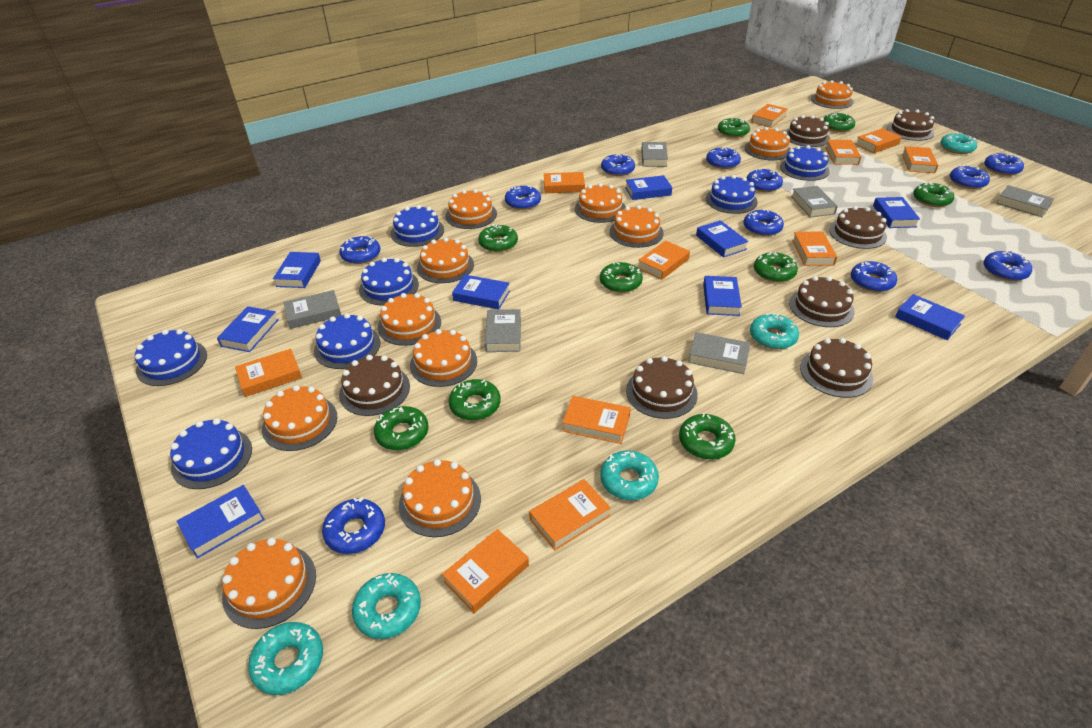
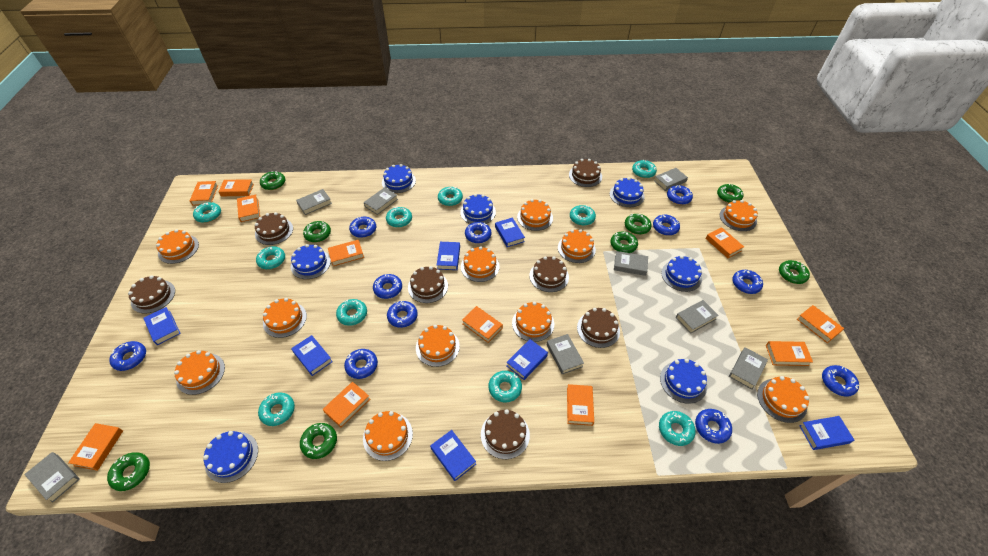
blue book: [177,485,265,559] [217,306,279,352] [273,252,321,288] [452,275,510,309] [625,175,672,200] [696,220,749,258] [703,276,742,316] [873,197,920,228] [895,294,965,340] = 9 -> [143,307,181,345] [291,335,333,376] [430,430,476,481] [437,242,460,270] [495,217,525,247] [507,339,548,380] [799,416,854,450] = 7
green donut: [374,406,428,450] [449,379,501,420] [478,224,518,252] [600,262,643,293] [679,413,736,459] [718,118,750,138] [754,252,798,282] [823,113,855,132] [913,182,954,207] = 9 -> [107,452,150,491] [260,171,285,190] [300,423,337,459] [303,221,331,242] [611,232,638,253] [625,214,652,235] [717,184,743,203] [779,260,810,284] = 8
grey book: [283,290,341,329] [485,309,521,352] [641,142,668,167] [688,332,750,374] [791,186,838,217] [996,185,1054,217] = 6 -> [24,452,80,503] [296,189,332,215] [364,187,398,215] [547,334,584,374] [614,251,648,276] [654,168,688,191] [675,300,719,334] [729,347,768,390] = 8
turquoise donut: [248,622,323,695] [352,573,421,639] [600,451,659,500] [750,313,799,349] [940,132,977,154] = 5 -> [193,202,221,223] [256,246,285,269] [258,392,295,426] [336,299,367,326] [386,207,412,227] [438,186,463,206] [489,371,522,402] [570,205,596,226] [632,160,657,178] [659,411,696,446] = 10

